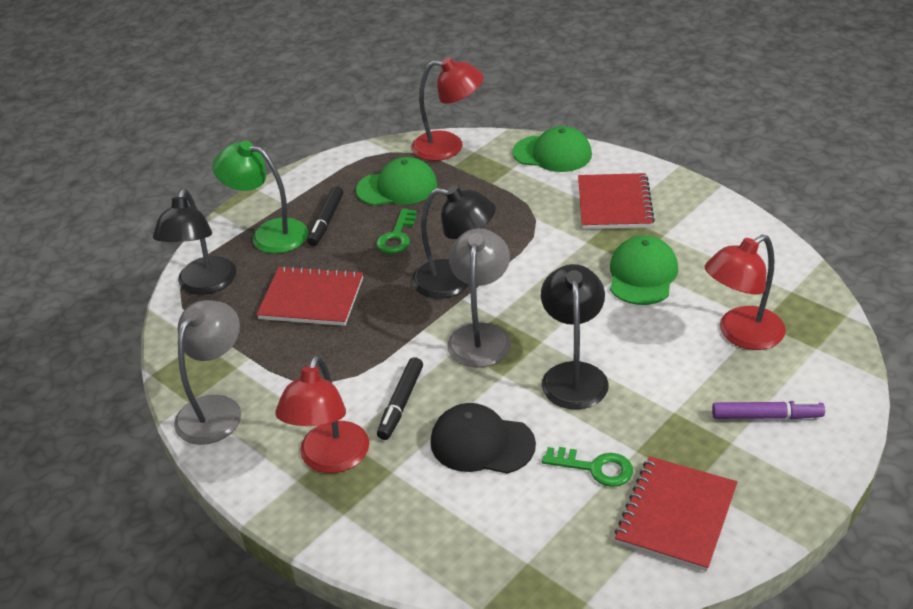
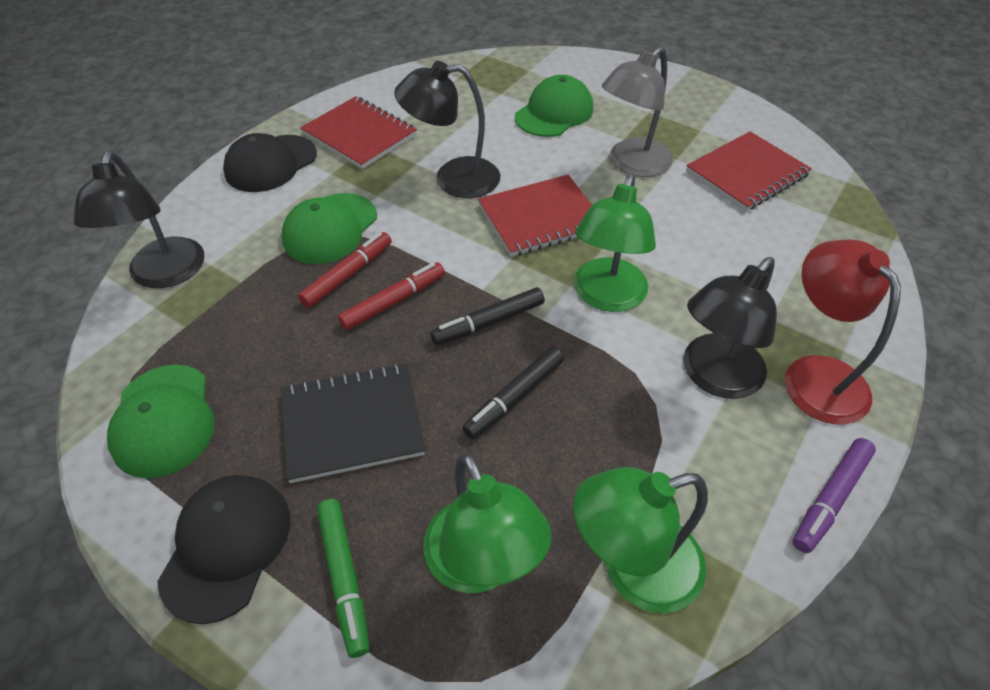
black cap: [430,403,536,474] = 1 -> [157,475,290,624] [223,133,317,192] = 2
black notebook: none = 0 -> [281,363,425,483] = 1
green key: [376,208,417,254] [542,447,633,487] = 2 -> none = 0
green lamp: [212,141,308,254] = 1 -> [423,453,552,593] [573,467,708,613] [574,173,656,312] = 3
green marker: none = 0 -> [317,499,370,658] = 1
grey lamp: [174,300,241,445] [447,228,511,368] = 2 -> [602,47,673,177] = 1
red lamp: [275,355,369,473] [412,57,484,161] [705,235,786,350] = 3 -> [785,240,901,425] = 1
red marker: none = 0 -> [298,232,392,308] [338,262,445,331] = 2

